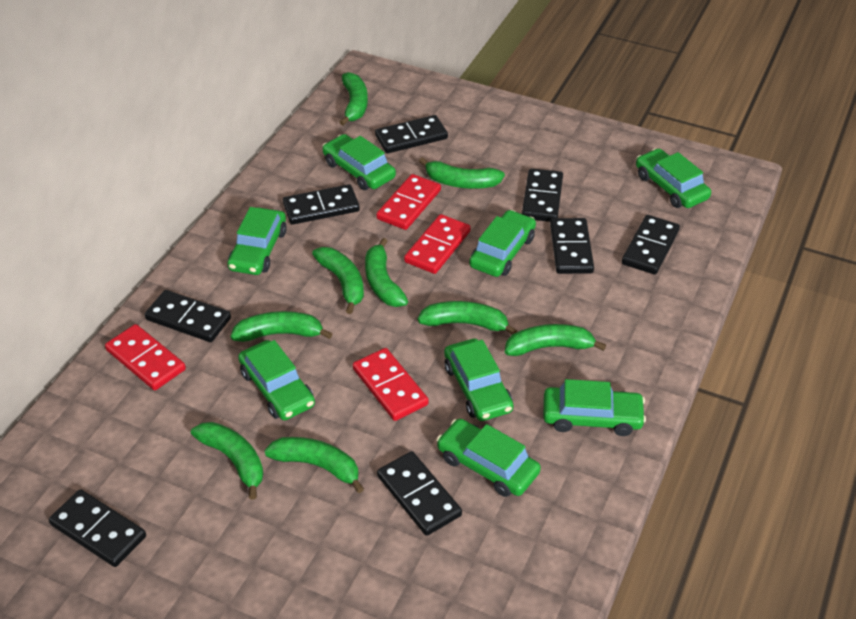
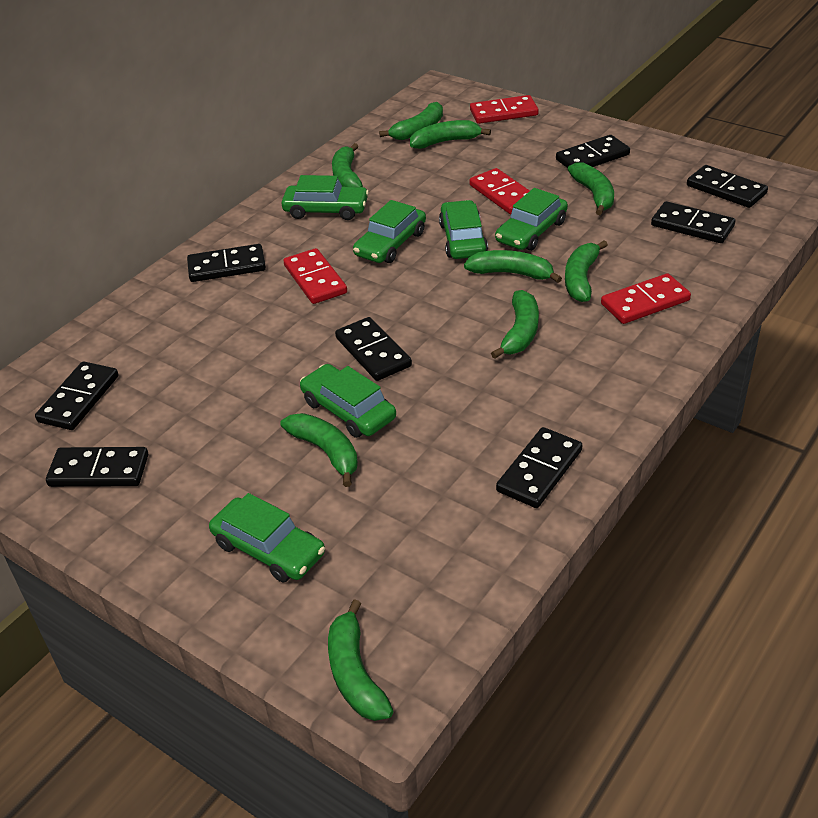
green car: [227,207,287,275] [238,340,315,420] [322,134,396,190] [437,419,541,497] [444,339,513,421] [469,210,536,277] [543,379,646,436] [636,148,711,208] = 8 -> [209,493,325,582] [282,175,369,220] [300,364,396,438] [353,200,426,263] [439,200,488,259] [495,188,568,251] = 6

